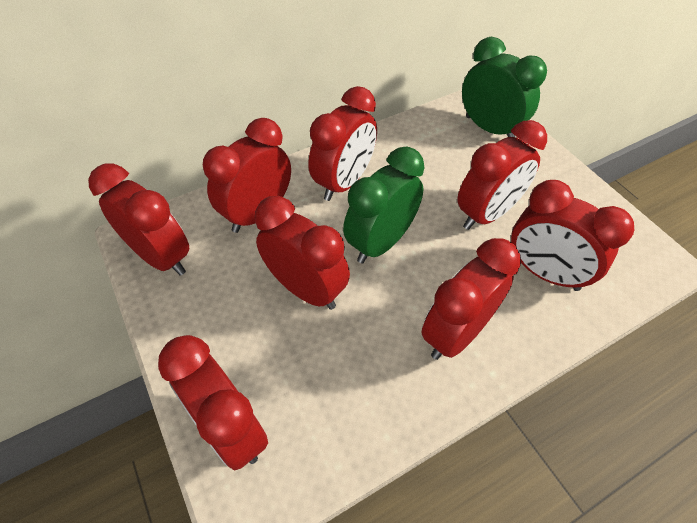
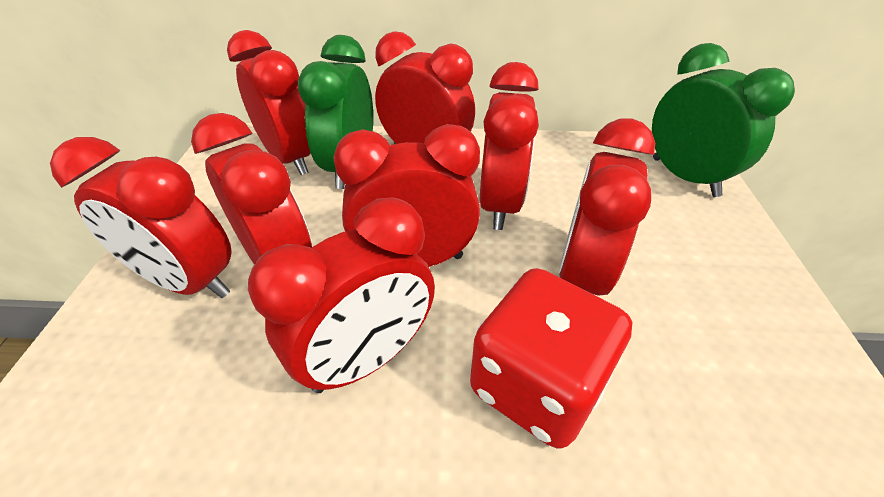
red dice: none = 0 -> [470,268,632,449] = 1

